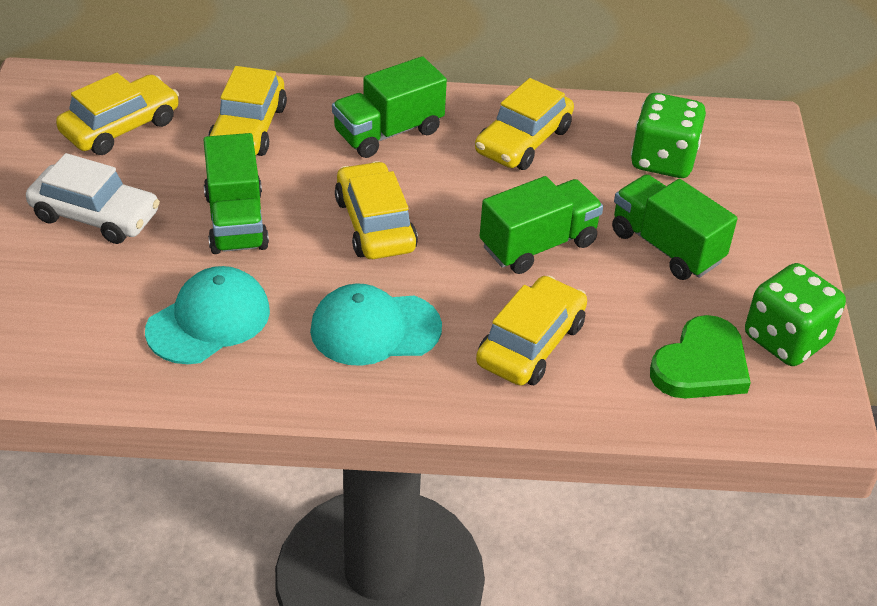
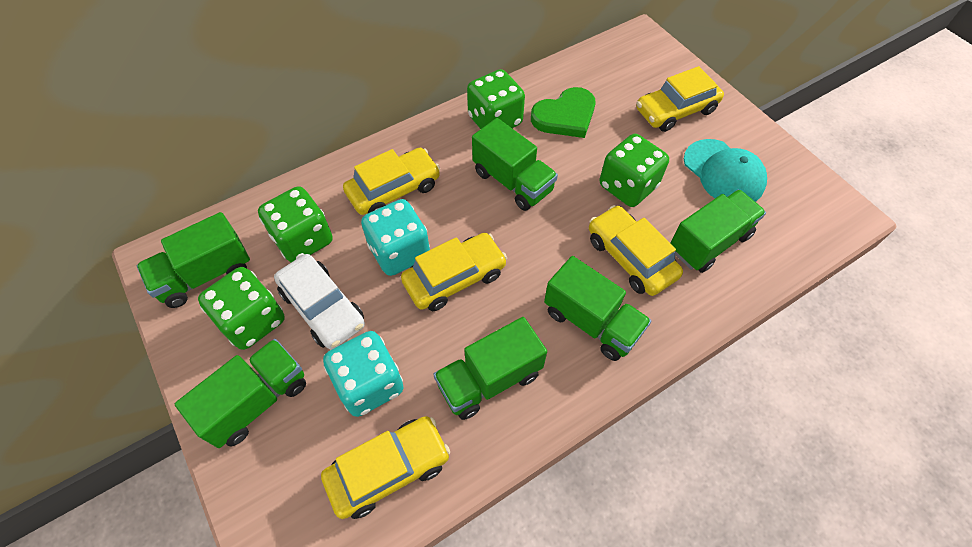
green dice: [631,93,706,178] [745,263,846,366] = 2 -> [198,267,285,350] [258,186,333,262] [467,69,525,129] [600,134,669,207] = 4
green truck: [204,133,269,254] [332,56,447,158] [480,176,603,274] [612,174,737,280] = 4 -> [137,212,250,308] [175,339,306,448] [433,317,547,420] [472,118,558,211] [544,256,651,361] [670,189,766,273] = 6
turquoise cap: [145,266,270,364] [310,283,442,366] = 2 -> [684,139,767,202] = 1
turquoise dice: none = 0 -> [323,331,404,417] [361,199,430,276] = 2

